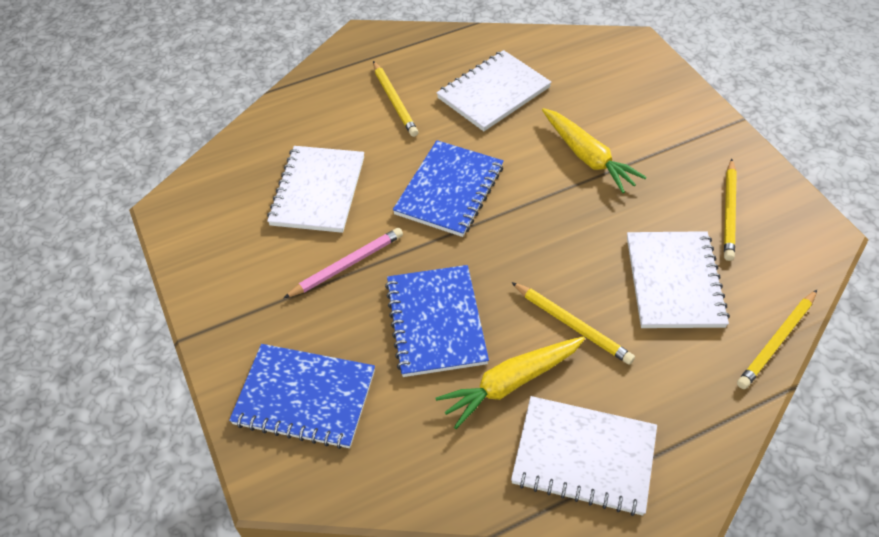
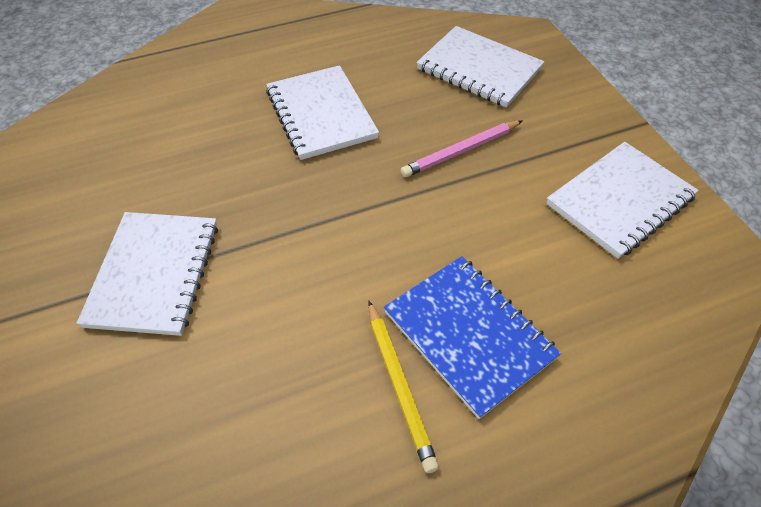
blue notebook: [229,344,375,449] [385,265,489,377] [393,140,504,237] = 3 -> [384,256,561,419] = 1
yellow carrot: [436,337,585,429] [542,108,647,193] = 2 -> none = 0
yellow pencil: [373,61,418,137] [511,282,635,365] [724,159,737,261] [737,290,817,389] = 4 -> [368,301,439,473] = 1

